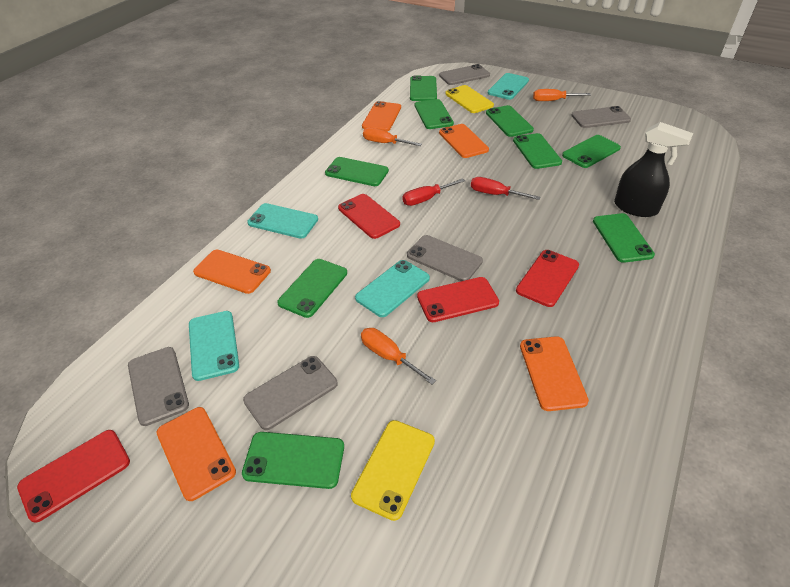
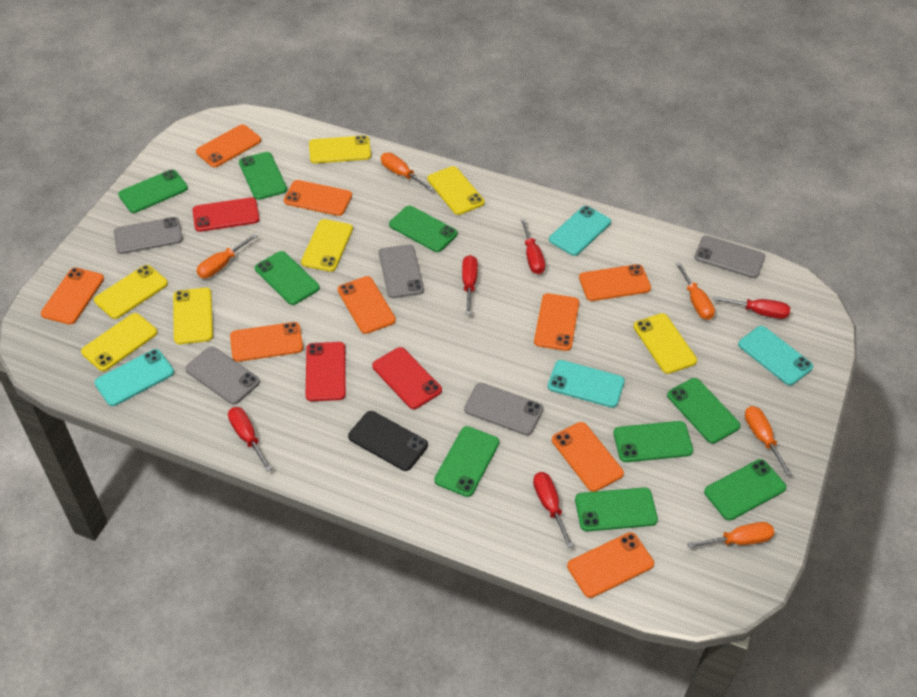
black phone: none = 0 -> [348,411,428,471] = 1
black spray bottle: [614,122,693,217] = 1 -> none = 0
orange phone: [156,407,236,501] [193,250,271,294] [362,101,401,131] [439,124,489,158] [520,336,589,411] = 5 -> [41,268,104,325] [196,124,261,167] [230,322,303,362] [284,180,352,216] [338,276,396,334] [534,293,579,351] [552,422,624,492] [567,532,654,598] [579,264,651,301] = 9
orange screwdriver: [361,328,436,384] [363,128,422,146] [533,89,591,101] = 3 -> [196,234,257,278] [381,153,434,191] [676,262,715,320] [687,522,774,548] [745,406,792,476] = 5
red phone: [17,430,130,523] [338,194,400,239] [417,277,499,322] [516,250,579,307] = 4 -> [193,197,260,232] [306,342,346,401] [372,347,442,409] = 3
red screwdriver: [402,178,465,206] [471,177,540,200] = 2 -> [228,407,272,471] [462,255,478,315] [520,219,545,274] [533,472,573,548] [712,296,790,319] = 5
yellow phone: [351,420,435,521] [445,85,494,113] = 2 -> [81,313,157,371] [94,265,168,319] [173,288,213,344] [301,219,353,272] [309,135,371,164] [427,166,485,215] [634,313,697,374] = 7

